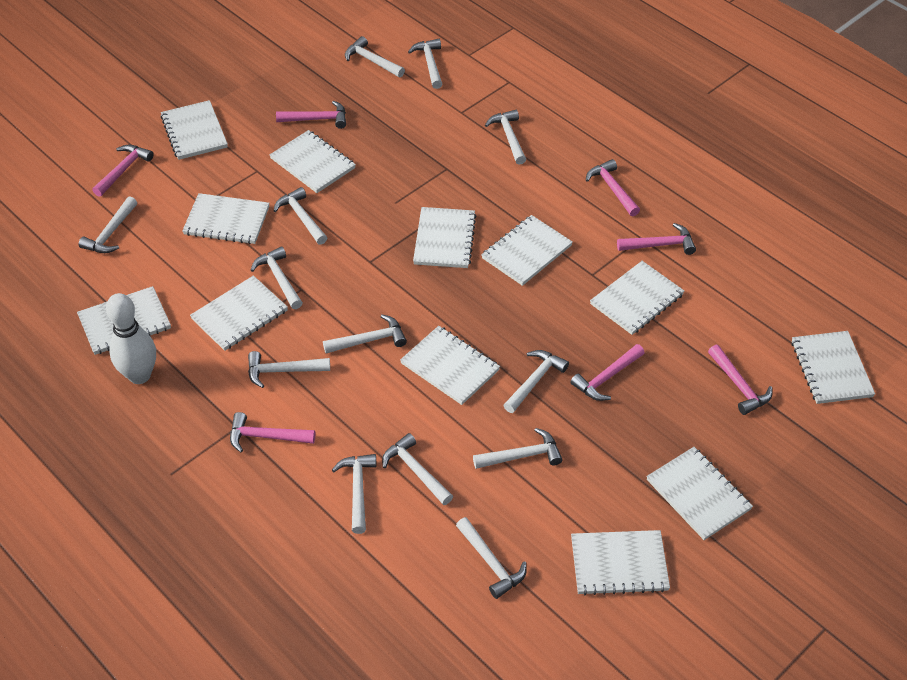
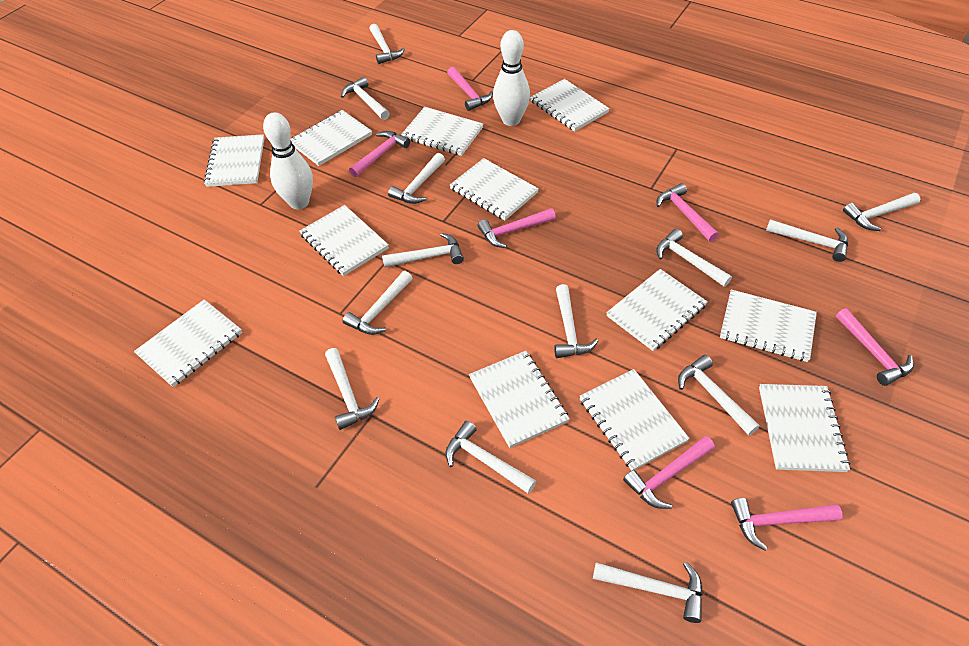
white bowling pin: [106,293,156,384] = 1 -> [263,112,313,209] [493,30,530,126] = 2

